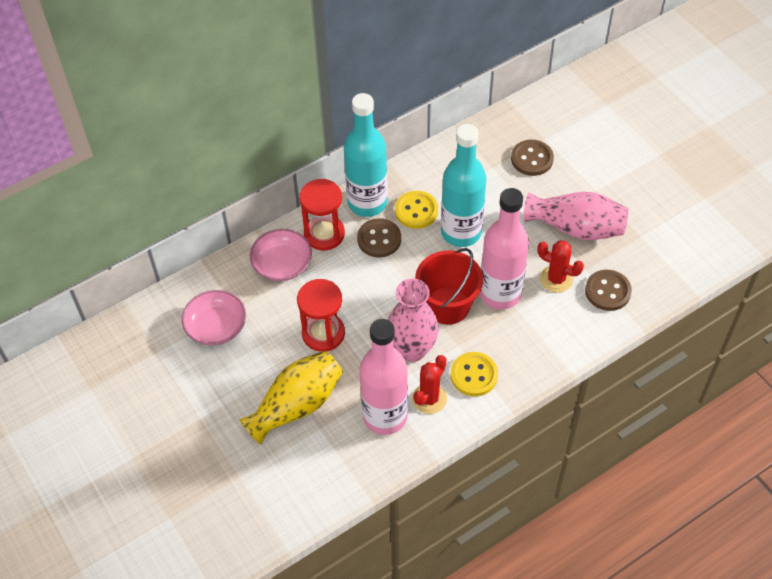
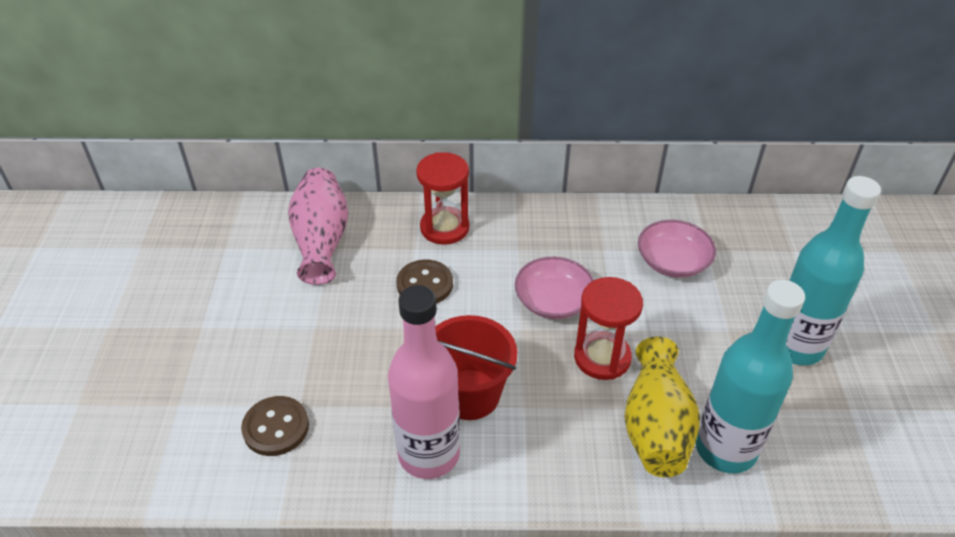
brown button: [357,218,401,258] [511,140,554,176] [585,270,632,311] = 3 -> [241,396,309,456] [396,260,453,303] = 2
pink bottle: [359,319,408,435] [480,188,529,310] = 2 -> [388,285,460,479] = 1
pink vase: [388,279,439,362] [524,192,628,240] = 2 -> [288,168,348,285] = 1
red cactus: [412,355,447,414] [537,241,584,293] = 2 -> none = 0
yellow button: [395,191,438,229] [450,352,498,396] = 2 -> none = 0

